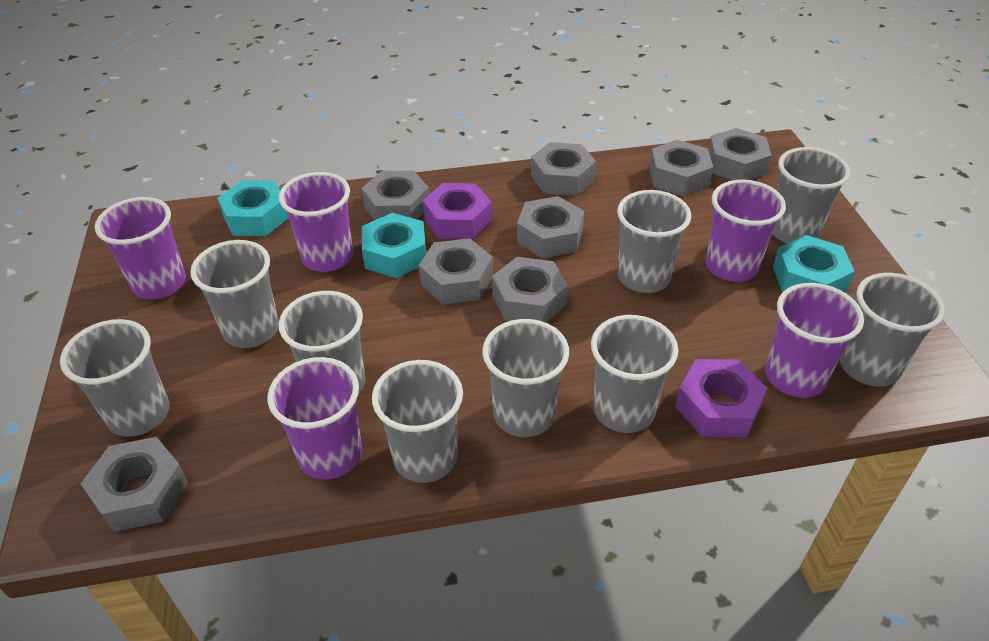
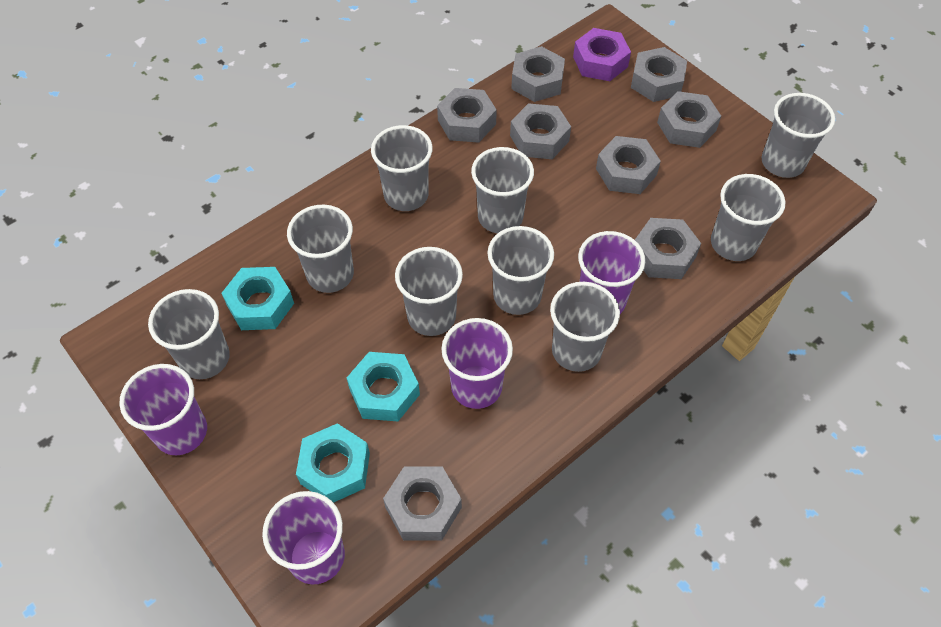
purple cup: [95,197,186,300] [267,357,362,480] [279,172,353,272] [706,179,786,282] [765,283,864,398] = 5 -> [119,364,207,455] [262,491,345,584] [442,318,513,409] [578,231,645,314] = 4
purple nut: [423,183,492,239] [675,359,768,438] = 2 -> [573,28,631,81] = 1

